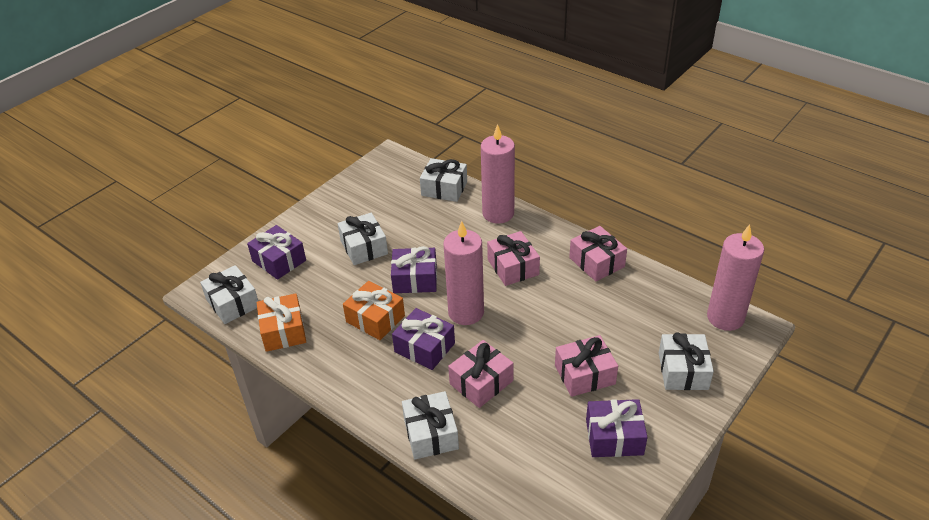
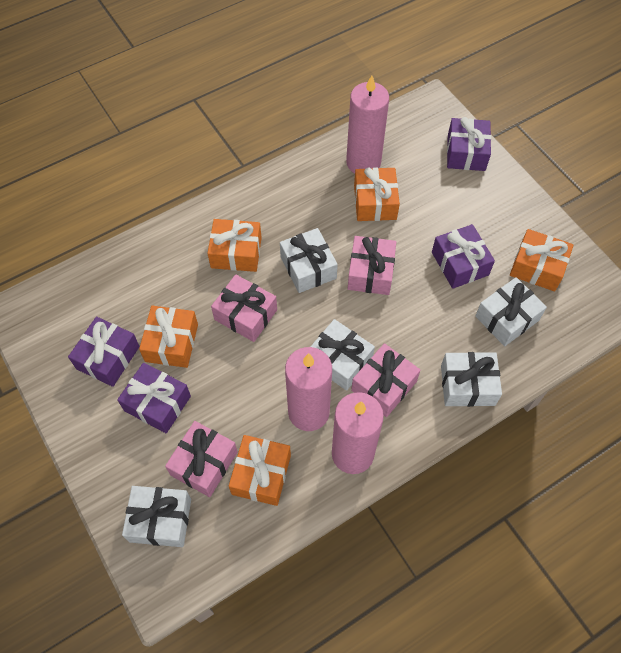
orange gift: [257,293,306,352] [343,281,405,340] = 2 -> [139,306,198,368] [207,219,262,272] [229,435,291,506] [354,167,400,221] [510,229,574,291] = 5

